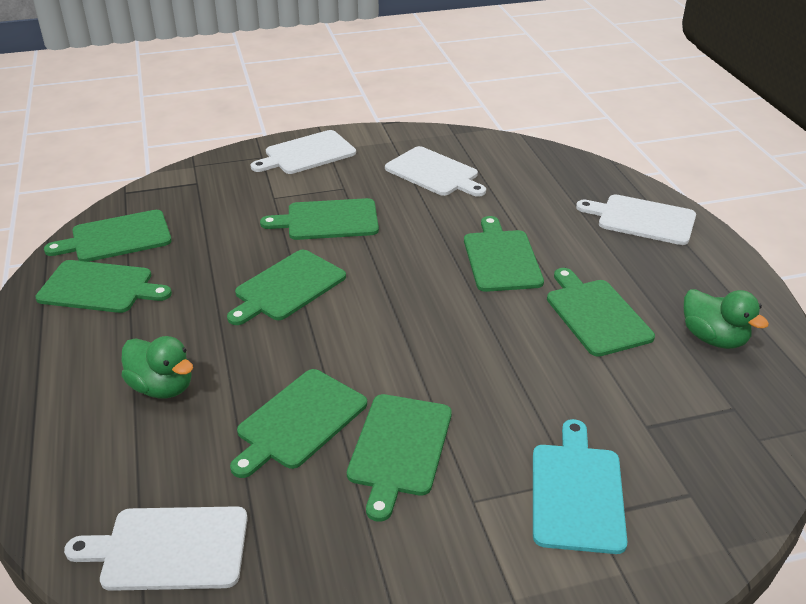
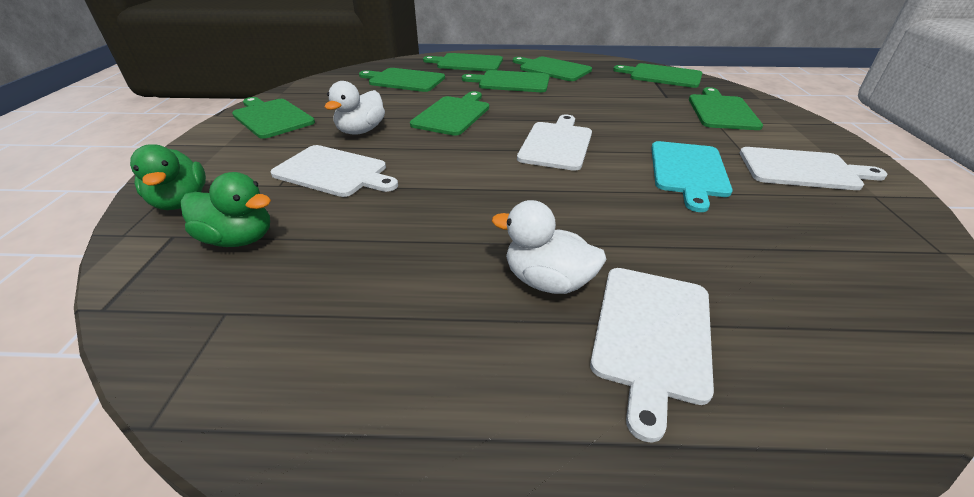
white duck: none = 0 -> [325,81,385,135] [492,200,607,294] = 2

